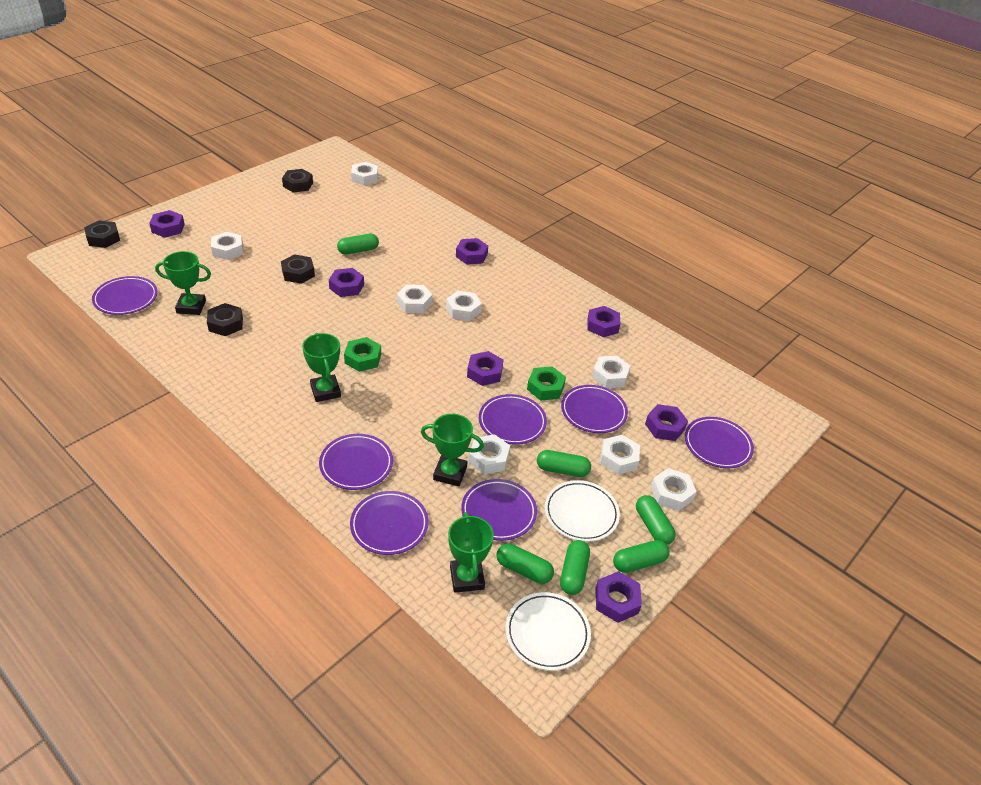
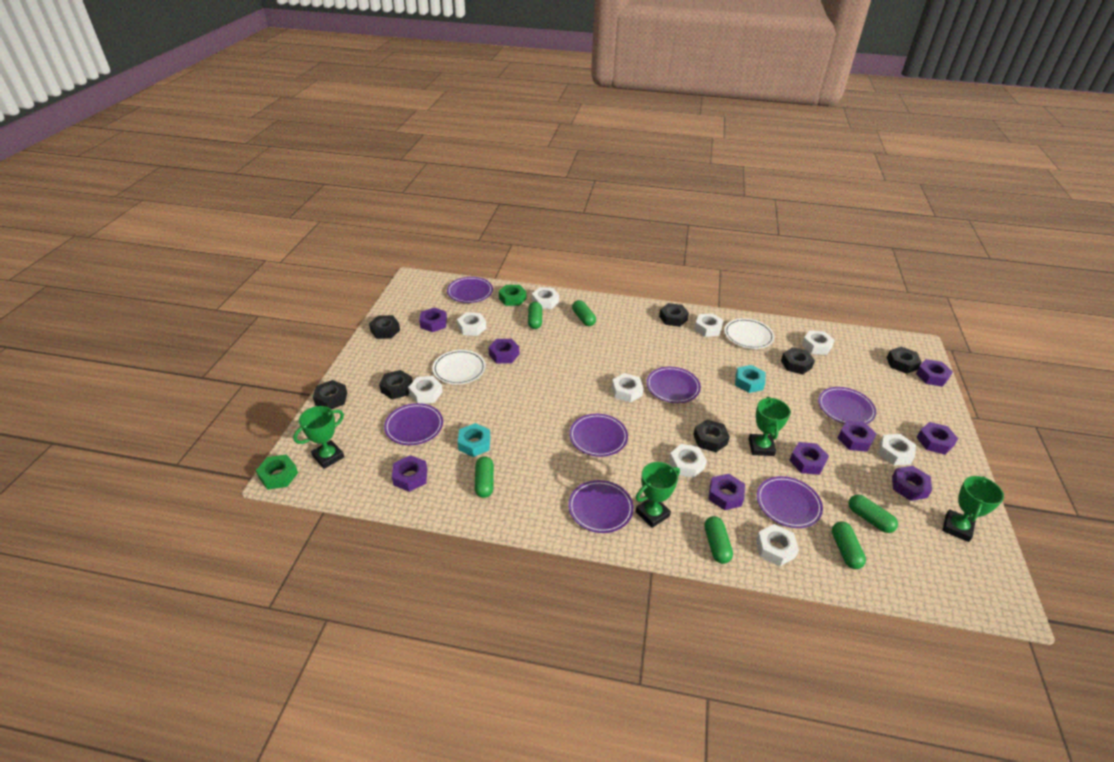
black nut: [84,220,120,248] [207,303,243,336] [281,254,315,284] [282,169,313,193] = 4 -> [313,380,347,409] [369,315,400,339] [379,370,413,399] [659,303,689,327] [693,420,730,452] [781,347,815,374] [887,347,921,374] = 7
purple nut: [149,210,185,238] [329,268,364,297] [456,238,488,265] [467,351,503,386] [587,306,620,337] [595,571,642,623] [645,404,688,441] = 7 -> [392,455,427,492] [419,307,447,332] [488,339,519,363] [708,474,745,510] [789,442,829,475] [838,420,877,452] [892,466,932,501] [916,359,953,387] [916,422,958,455] = 9
turquoise nut: none = 0 -> [458,423,490,457] [735,365,766,393] = 2
white nut: [211,232,243,260] [351,162,378,186] [397,285,433,313] [446,291,482,321] [469,434,510,474] [592,356,631,388] [600,435,640,475] [651,468,697,511] = 8 -> [408,376,443,404] [457,312,487,336] [532,287,559,309] [612,373,643,403] [669,444,707,478] [694,313,724,337] [756,524,799,566] [802,330,835,355] [878,434,916,465] = 9

